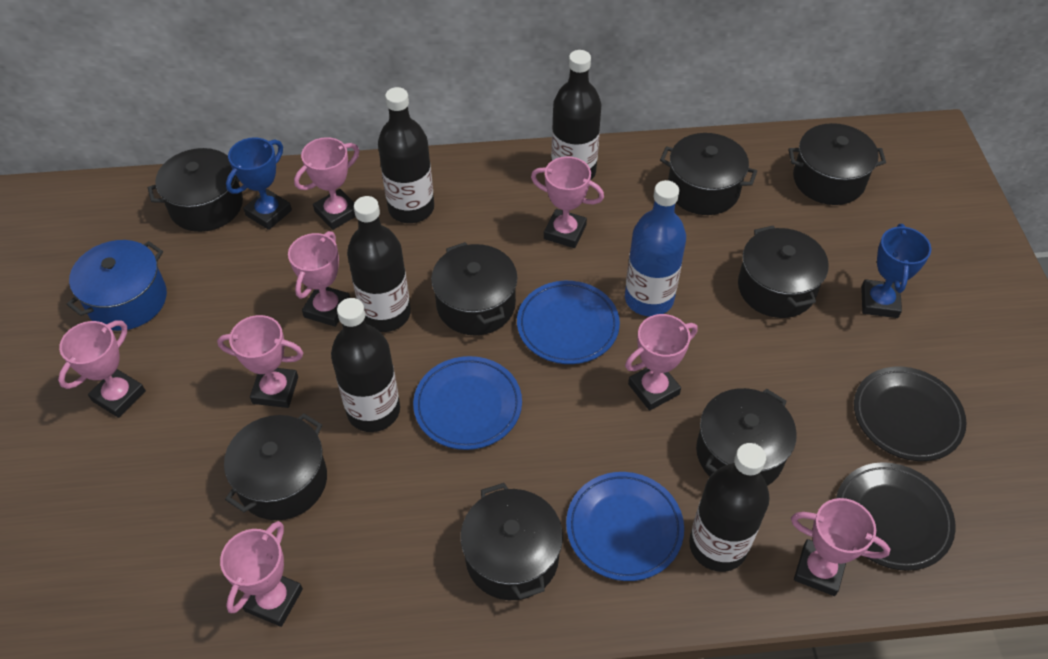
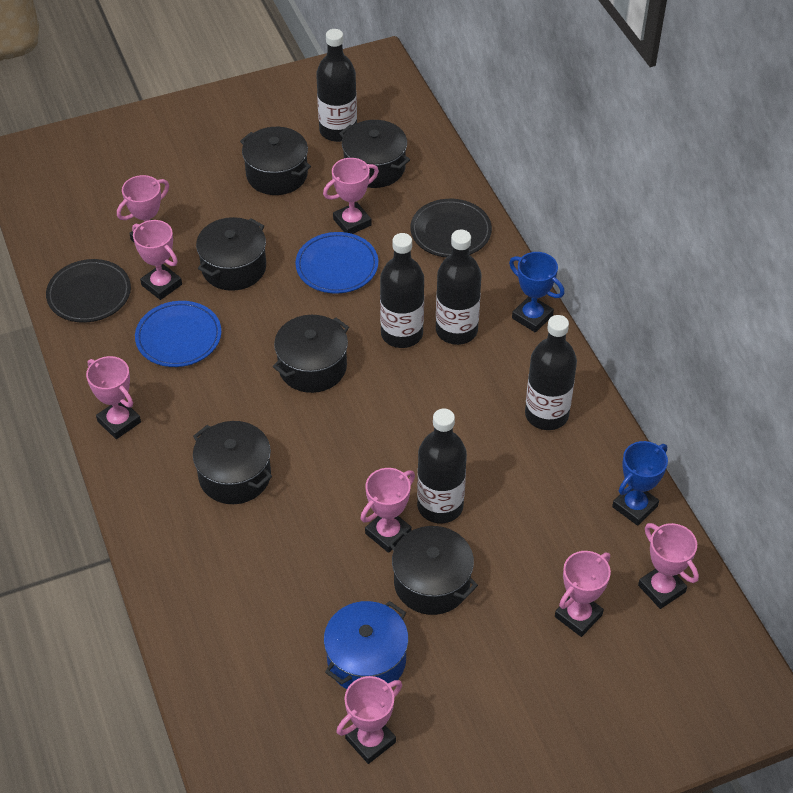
black pot: [148,148,243,232] [224,413,327,520] [431,242,518,335] [461,483,563,600] [660,133,757,215] [696,388,797,486] [738,226,829,318] [788,123,886,205] = 8 -> [193,421,272,504] [196,217,266,291] [240,127,311,195] [273,315,349,393] [339,120,410,188] [388,526,478,615] = 6
blue bottle: [625,180,686,316] = 1 -> none = 0
blue plate: [413,356,522,450] [517,281,620,364] [566,472,684,581] = 3 -> [135,301,221,367] [295,232,378,293] = 2

